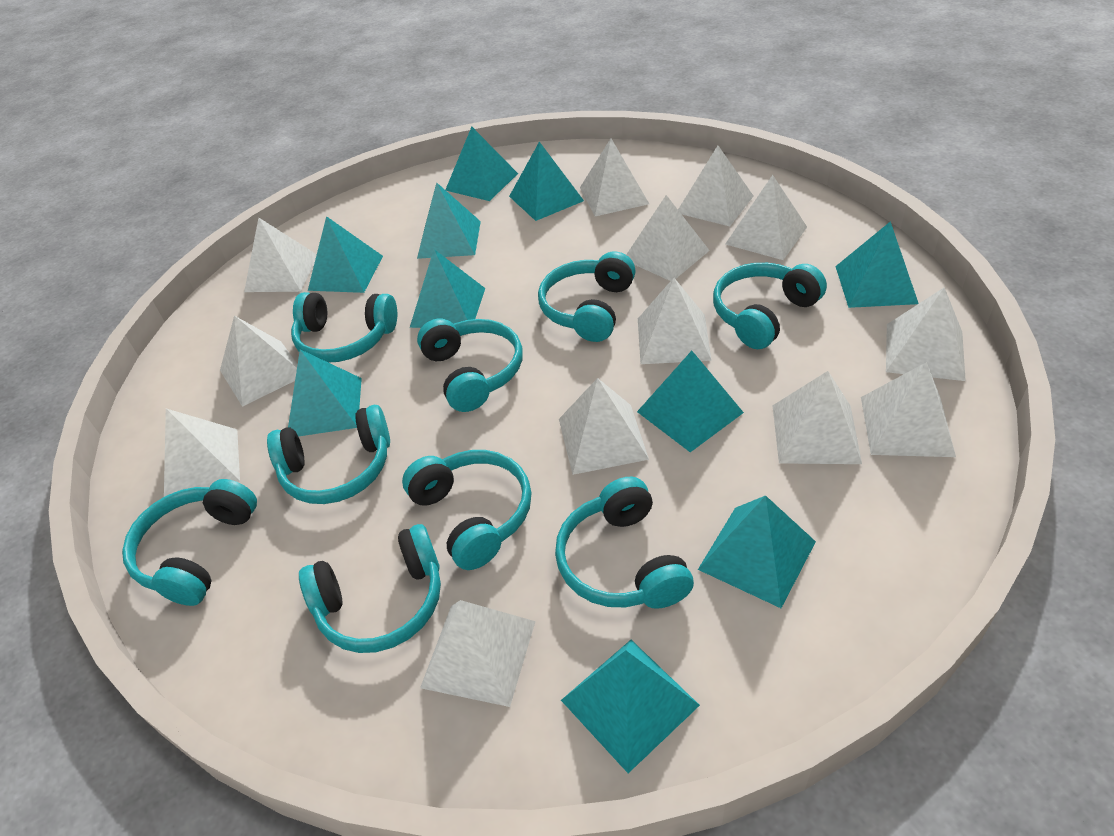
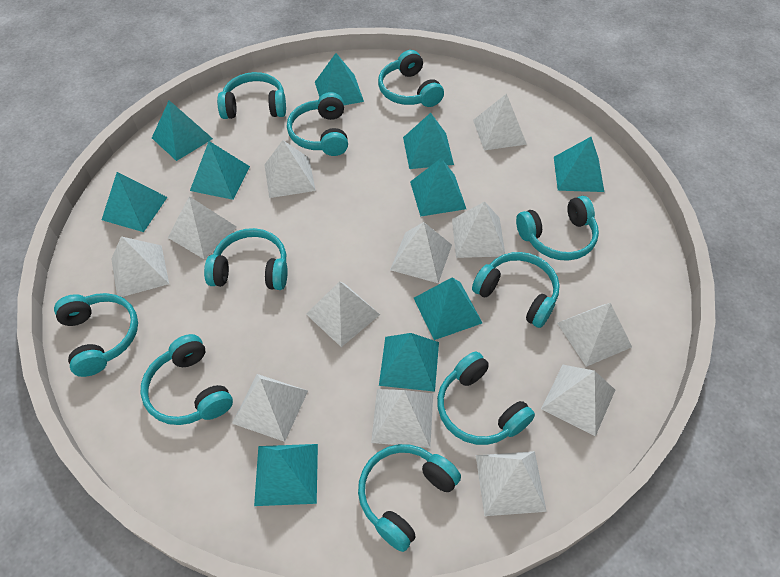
turquoise headphones: [122,479,257,606] [267,405,390,504] [291,292,397,363] [299,524,441,653] [402,450,531,570] [417,318,522,412] [538,252,636,342] [555,477,694,609] [713,263,827,349] = 9 -> [54,293,138,377] [140,334,233,425] [204,228,288,290] [217,72,286,119] [287,92,348,156] [358,444,461,552] [378,50,444,107] [437,352,535,445] [472,252,560,328] [516,196,599,261] = 10
white pyramid: [164,408,240,497] [220,316,298,407] [244,218,317,292] [420,600,535,707] [559,378,649,475] [580,138,649,216] [626,195,710,281] [638,278,712,364] [678,146,753,226] [725,175,807,260] [772,371,862,464] [861,362,956,457] [886,287,966,381] = 13 -> [111,236,169,297] [168,196,237,260] [232,374,308,442] [264,140,316,198] [306,281,380,347] [371,389,433,448] [390,222,452,283] [452,201,505,258] [473,94,527,150] [476,451,547,516] [541,365,615,437] [557,303,632,367] = 12

